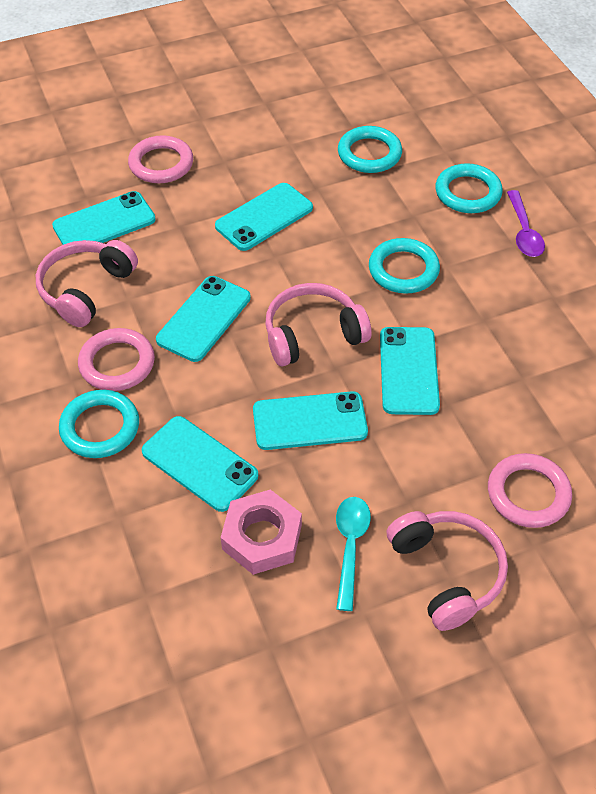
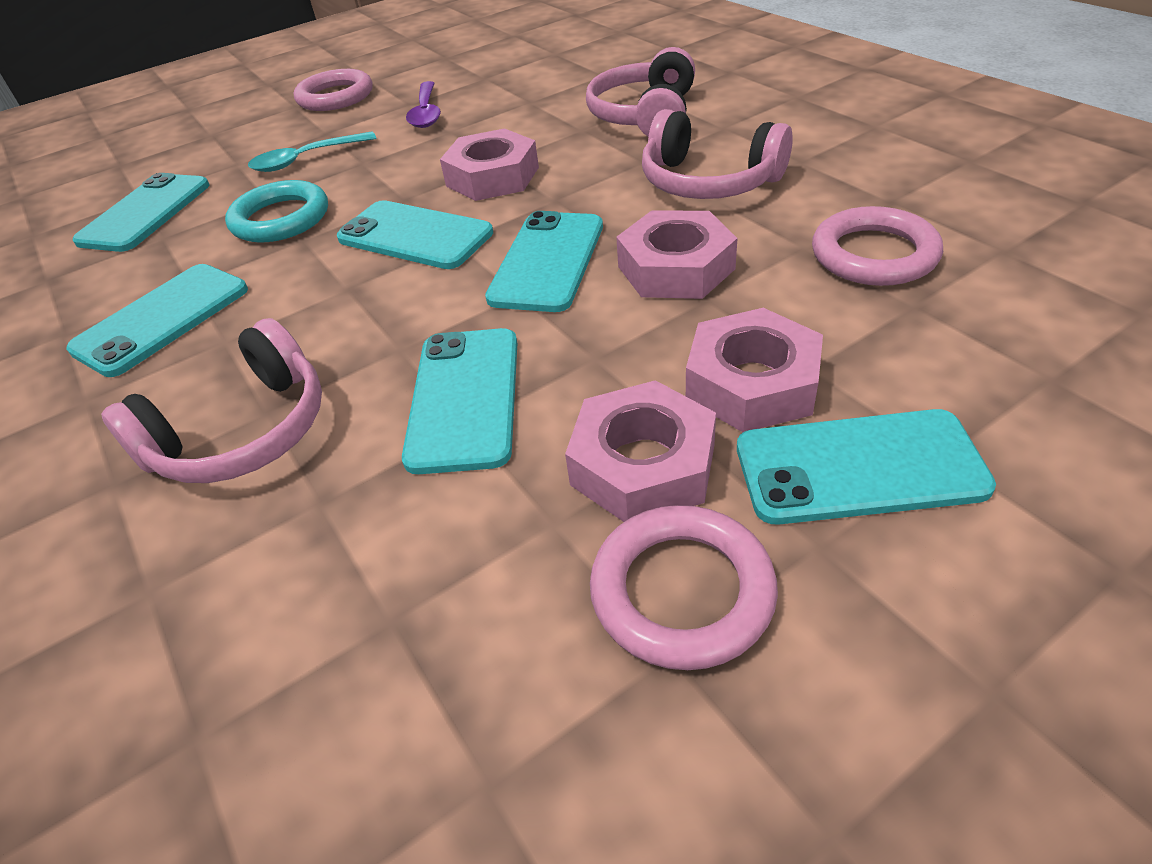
pink nut: [221,489,302,575] = 1 -> [440,128,539,201] [565,380,716,522] [616,210,737,299] [686,308,823,432] = 4
turquoise ring: [59,390,139,458] [338,126,402,173] [369,238,440,294] [436,163,503,213] = 4 -> [225,180,328,243] = 1

